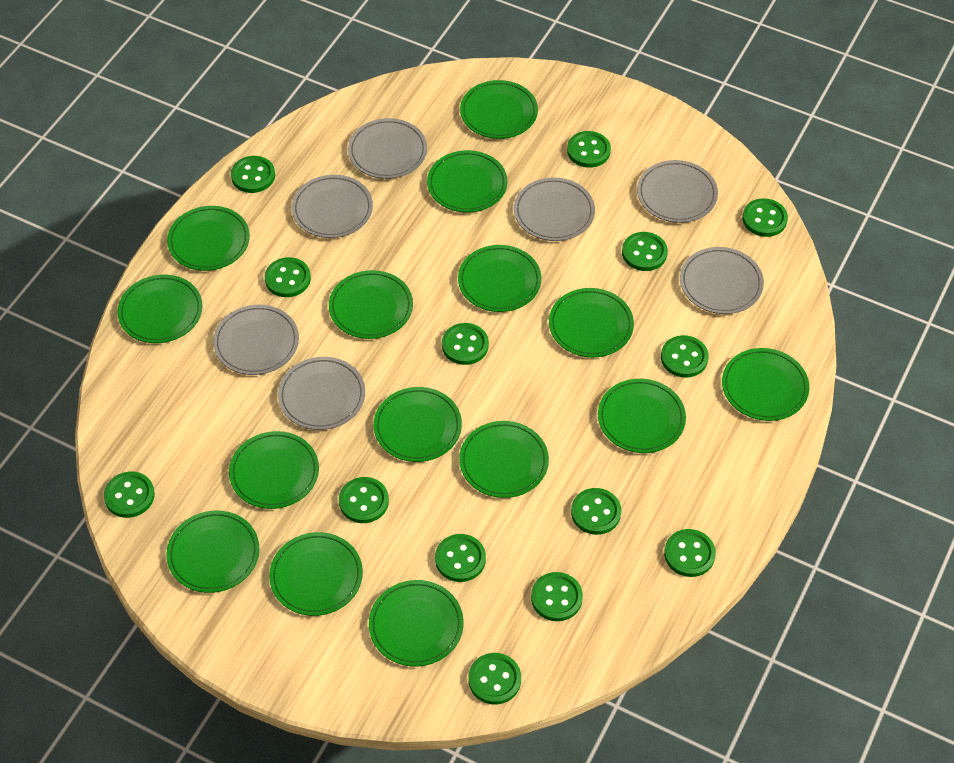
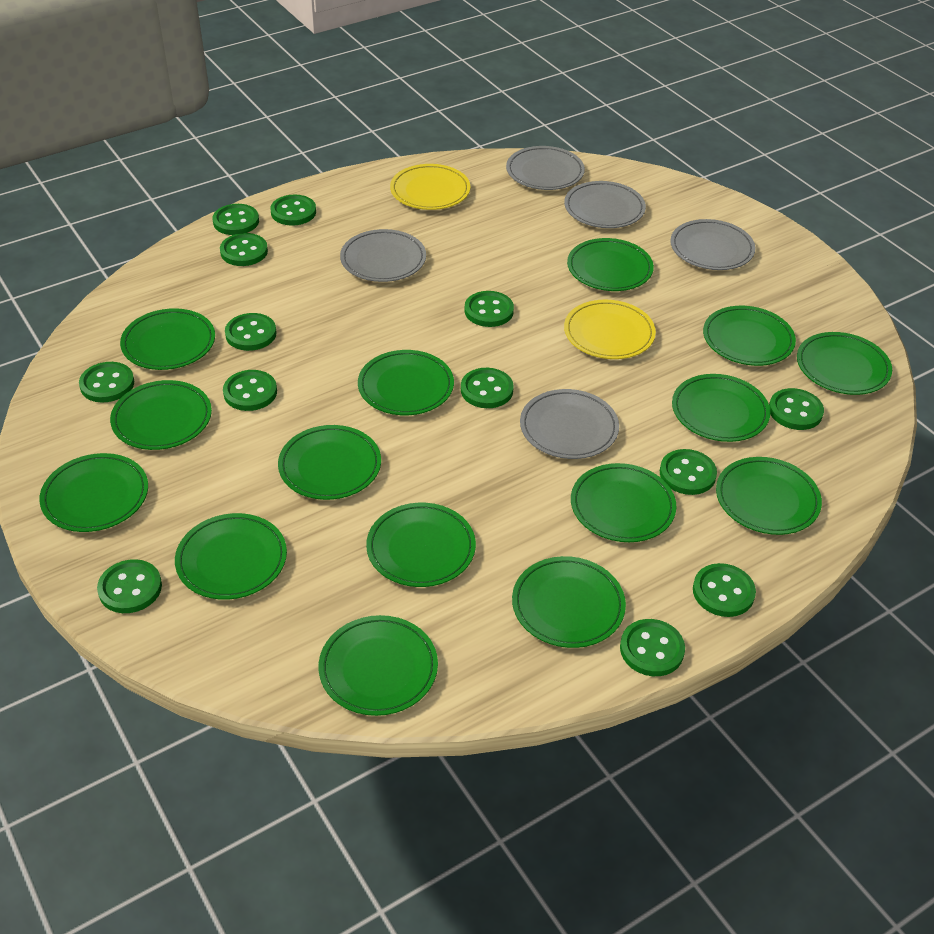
green button: [104,472,155,518] [231,156,275,193] [265,257,311,297] [339,477,389,523] [435,534,486,582] [442,323,489,365] [468,653,521,704] [531,572,583,621] [567,131,611,168] [571,488,621,535] [622,232,668,271] [661,335,709,378] [664,529,716,577] [742,198,788,237] = 14 -> [79,362,134,403] [97,559,162,613] [213,204,259,235] [220,233,268,266] [223,370,277,411] [225,313,277,351] [271,195,316,226] [461,368,514,408] [465,291,514,327] [620,619,685,676] [660,449,717,495] [693,563,756,617] [769,388,824,430] = 13
grey plate: [213,305,299,375] [278,357,365,430] [292,175,373,238] [348,118,427,179] [514,177,595,241] [637,160,718,223] [680,247,764,314] = 7 -> [340,229,426,282] [506,146,585,190] [520,389,619,459] [564,181,646,228] [670,219,755,270] = 5
yellow plate: none = 0 -> [390,164,470,210] [564,300,656,359] = 2

